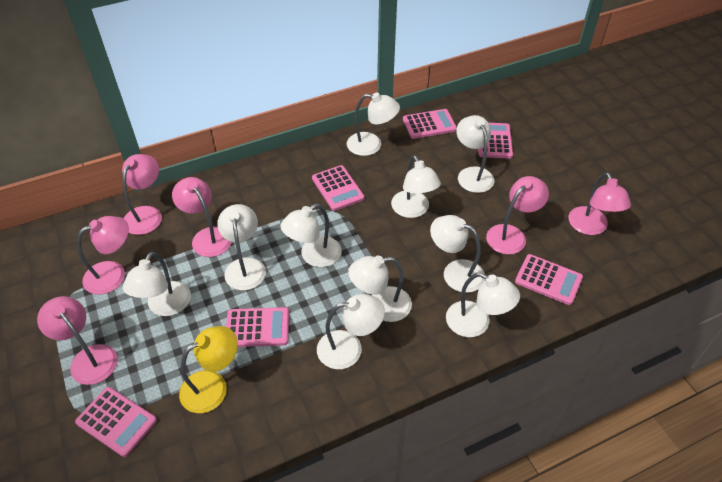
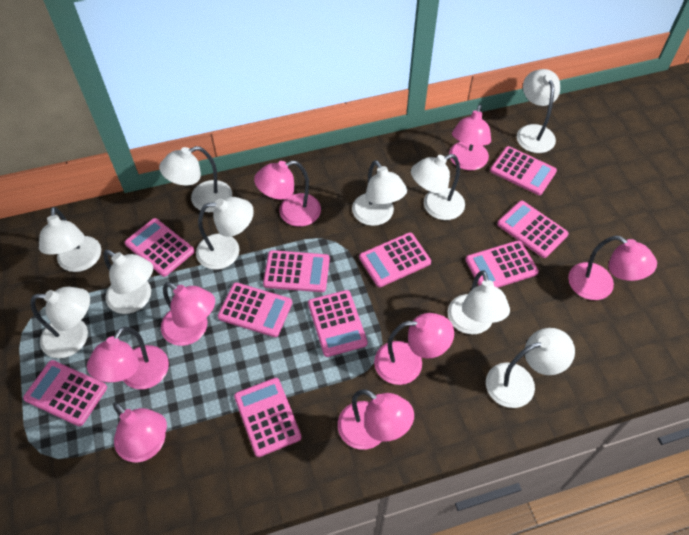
pink calculator: [75,387,157,457] [226,307,289,347] [312,165,365,211] [403,109,457,139] [478,123,513,159] [515,254,583,305] = 6 -> [23,360,107,426] [125,218,195,277] [218,282,292,337] [234,378,302,457] [263,250,330,292] [308,290,368,357] [359,232,431,287] [466,240,539,288] [490,146,557,195] [497,200,569,258] = 10
pink lamp: [37,296,118,385] [77,216,129,295] [122,154,162,235] [172,177,232,257] [486,176,549,255] [568,172,631,235] = 6 -> [87,327,169,389] [113,403,167,463] [161,282,215,346] [254,160,321,227] [338,389,414,450] [374,313,454,385] [449,105,491,170] [568,235,657,300] = 8
yellow lamp: [179,326,238,413] = 1 -> none = 0

